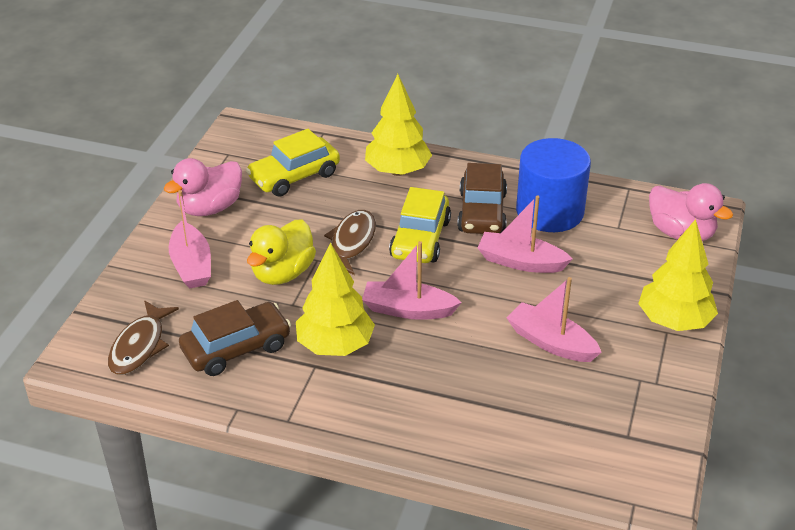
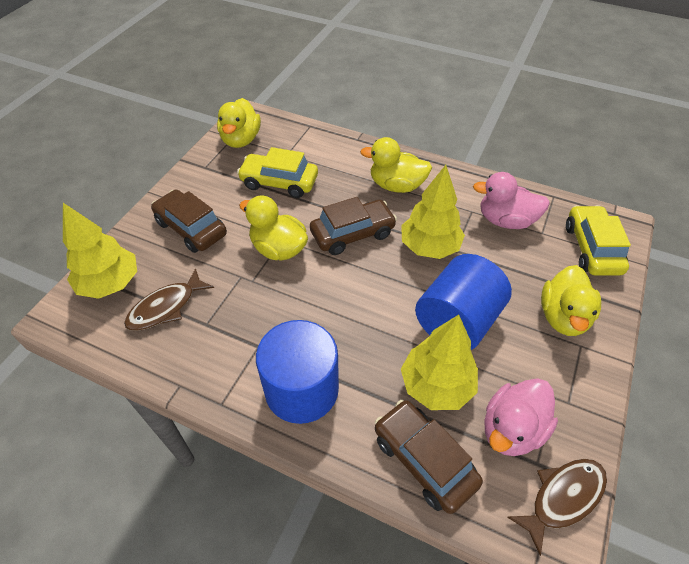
blue cylinder: [516,138,591,232] = 1 -> [256,320,339,424] [415,254,512,350] = 2
brown car: [179,300,291,376] [457,163,507,234] = 2 -> [151,190,227,253] [310,197,397,255] [375,400,483,514] = 3
pink boat: [169,190,211,289] [362,241,462,320] [478,195,572,273] [507,277,602,362] = 4 -> none = 0
yellow duck: [247,220,316,285] = 1 -> [217,98,261,148] [239,195,308,261] [360,137,432,193] [541,265,601,336] = 4

